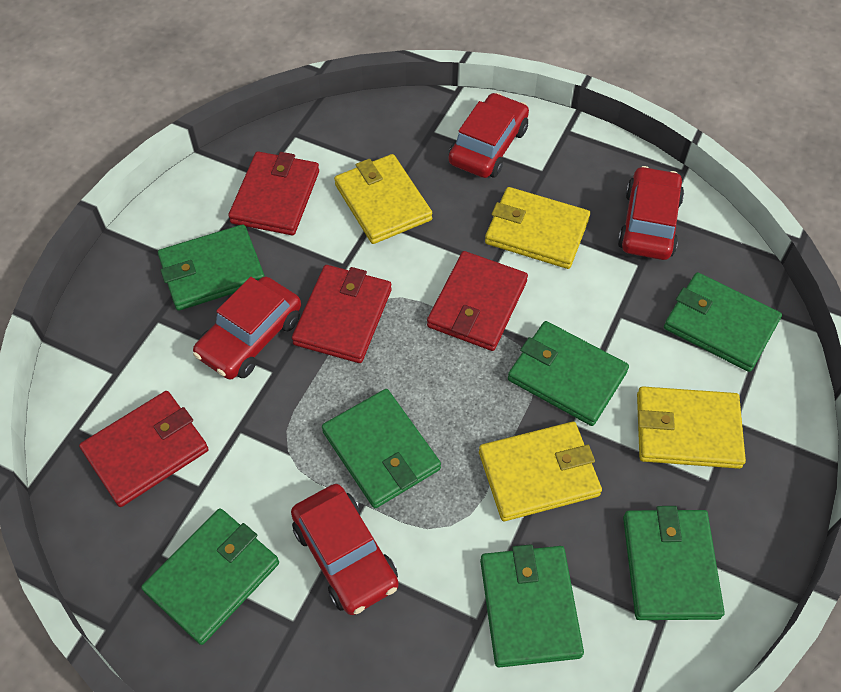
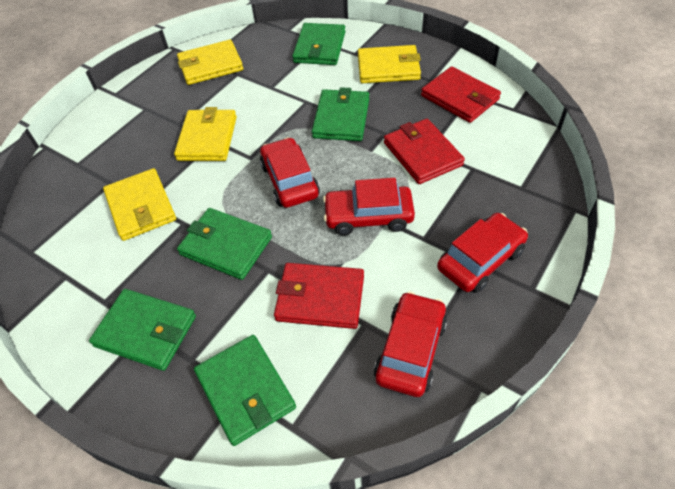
green wallet: [141,509,279,645] [158,224,265,311] [322,389,441,508] [480,544,584,668] [508,321,629,426] [623,506,725,620] [664,272,782,372] = 7 -> [89,289,196,371] [177,208,272,280] [194,335,296,446] [292,23,346,65] [312,87,369,141] = 5
red wallet: [79,391,208,507] [228,151,319,235] [292,265,392,363] [427,251,528,351] = 4 -> [274,263,364,329] [384,119,465,184] [421,66,501,123] = 3

